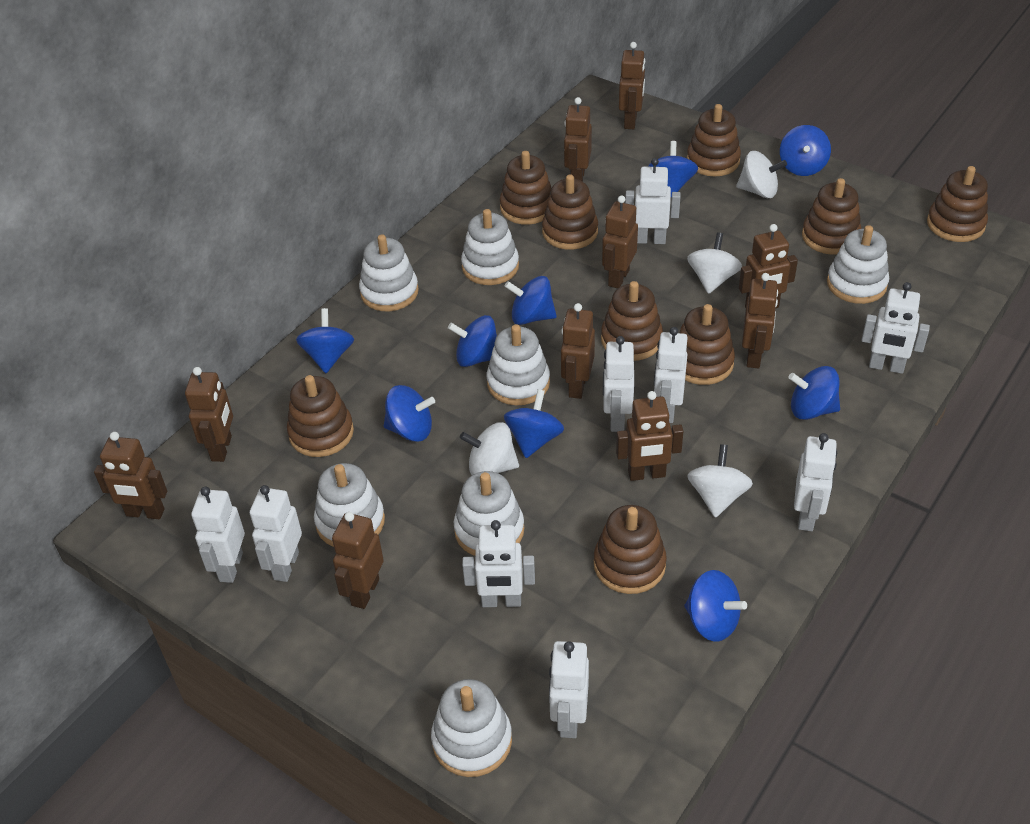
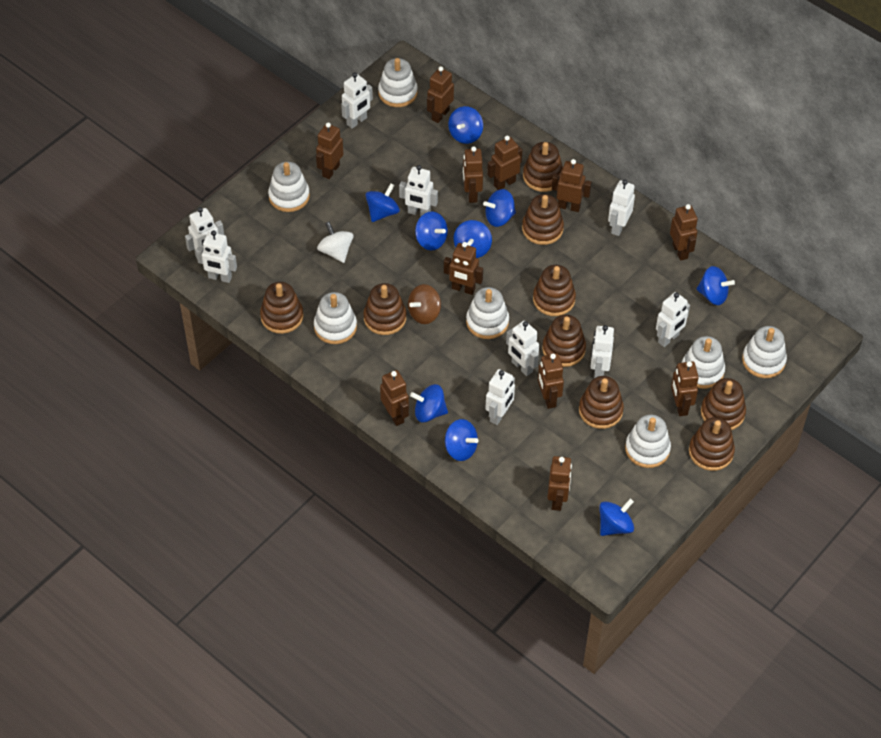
brown robot: [94,432,167,519] [185,367,233,462] [332,512,384,609] [561,303,595,399] [564,97,592,182] [602,195,638,288] [616,391,683,481] [619,42,645,129] [739,224,798,309] [742,273,778,368] = 10 -> [316,122,343,179] [380,370,409,426] [427,66,454,123] [444,242,483,295] [463,146,483,203] [487,135,522,190] [538,353,564,409] [547,456,572,511] [552,159,592,212] [670,204,698,261] [671,361,699,416] = 11
brown spinning top: none = 0 -> [408,284,441,324] = 1
white spinning top: [460,422,519,475] [687,232,742,294] [687,444,753,518] [736,151,787,198] = 4 -> [317,221,354,263] = 1

